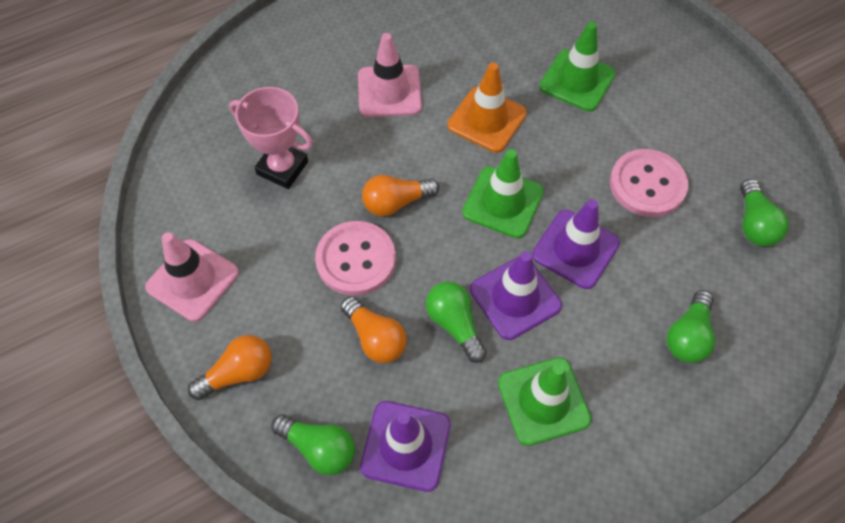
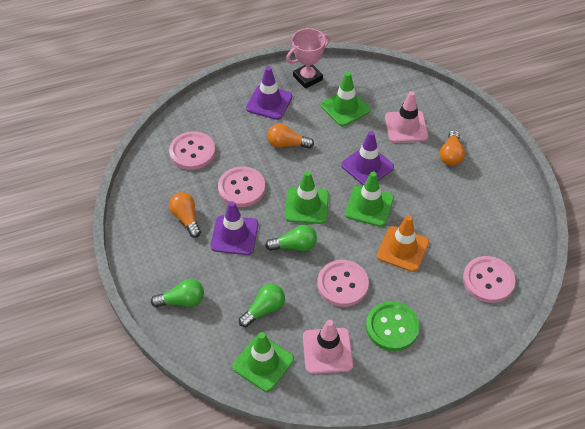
green button: none = 0 -> [366,301,420,351] = 1
green light bulb: [272,414,355,475] [426,282,487,363] [667,290,715,363] [740,179,789,246] = 4 -> [151,279,204,307] [239,284,285,327] [265,225,317,251] = 3
green traffic cone: [462,149,544,238] [498,357,592,446] [539,22,616,111] = 3 -> [232,332,294,392] [285,171,329,224] [321,72,370,126] [345,172,394,227] = 4
pink button: [315,221,396,296] [610,149,689,217] = 2 -> [169,131,215,170] [218,166,265,207] [317,260,369,307] [463,256,515,303] = 4

